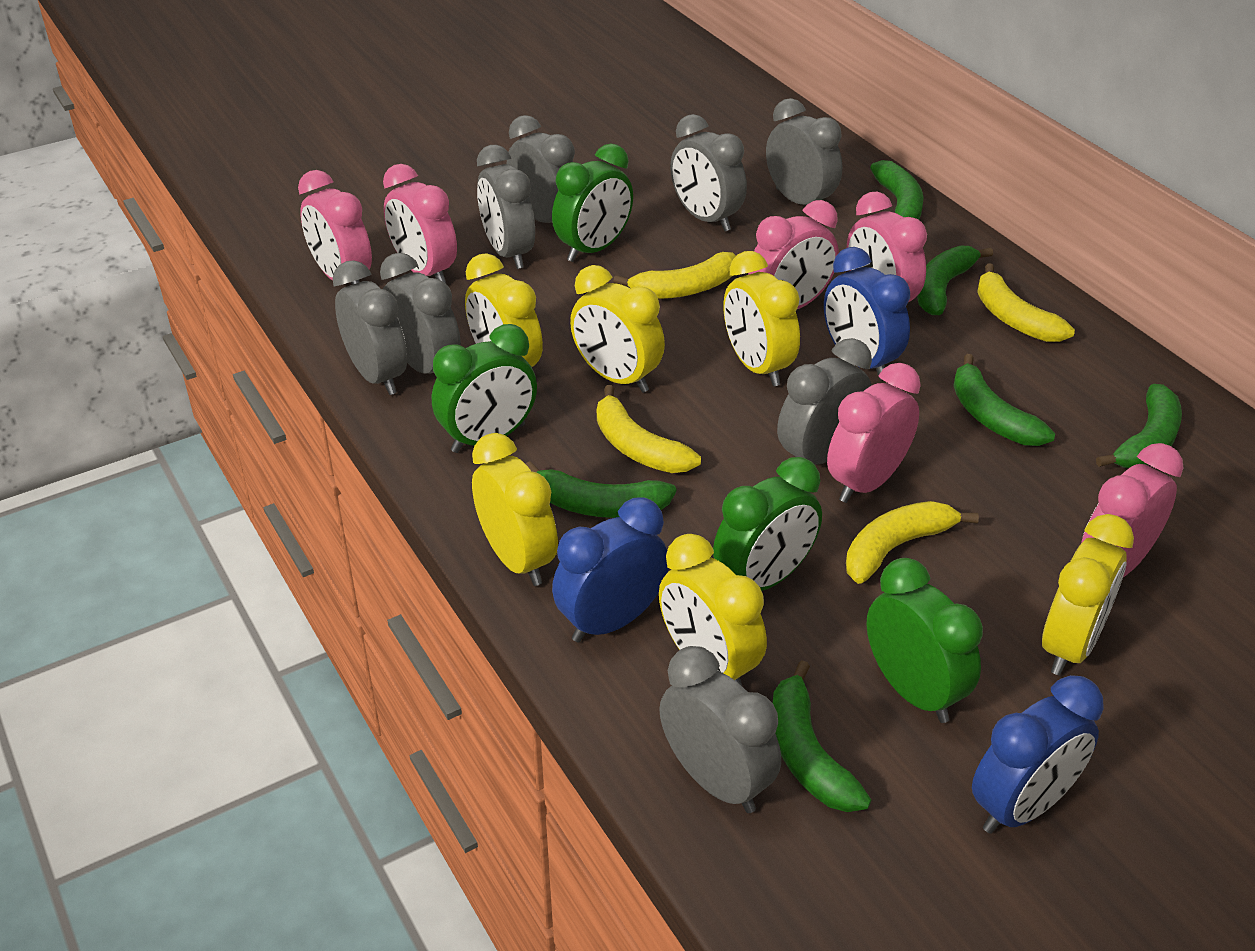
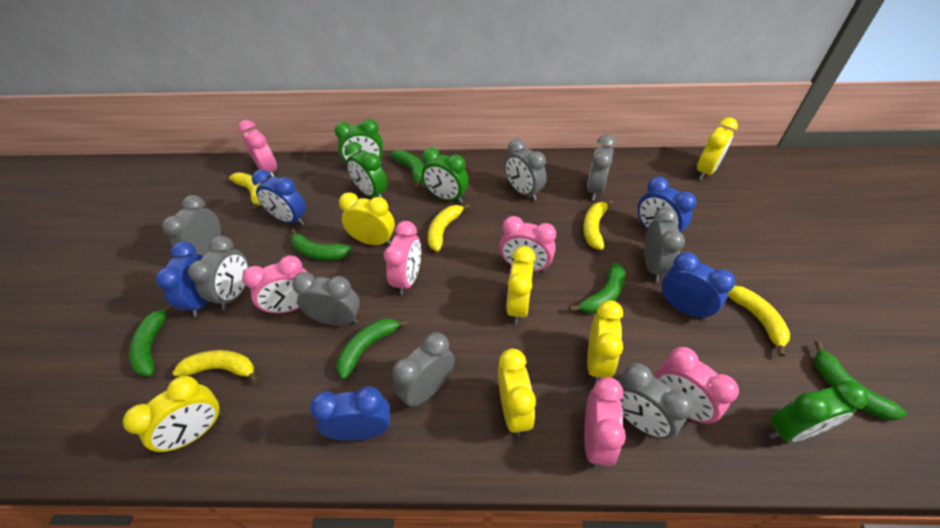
blue clock: [552,497,669,643] [824,247,910,380] [972,675,1104,834] = 3 -> [155,242,209,317] [252,170,306,225] [310,386,390,441] [638,177,696,233] [662,252,735,320] = 5
yellow banana: [597,385,701,473] [613,252,736,299] [846,501,979,584] [977,263,1075,342] = 4 -> [173,350,259,383] [229,172,261,211] [428,204,470,252] [583,199,613,250] [728,286,790,357] = 5

